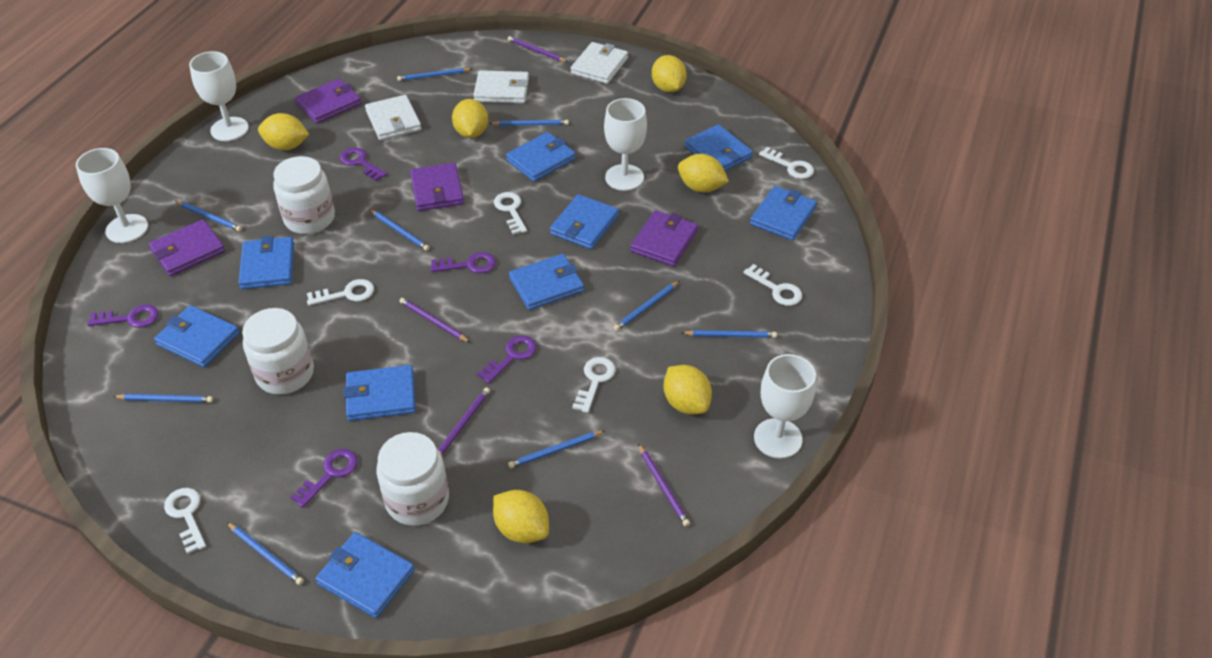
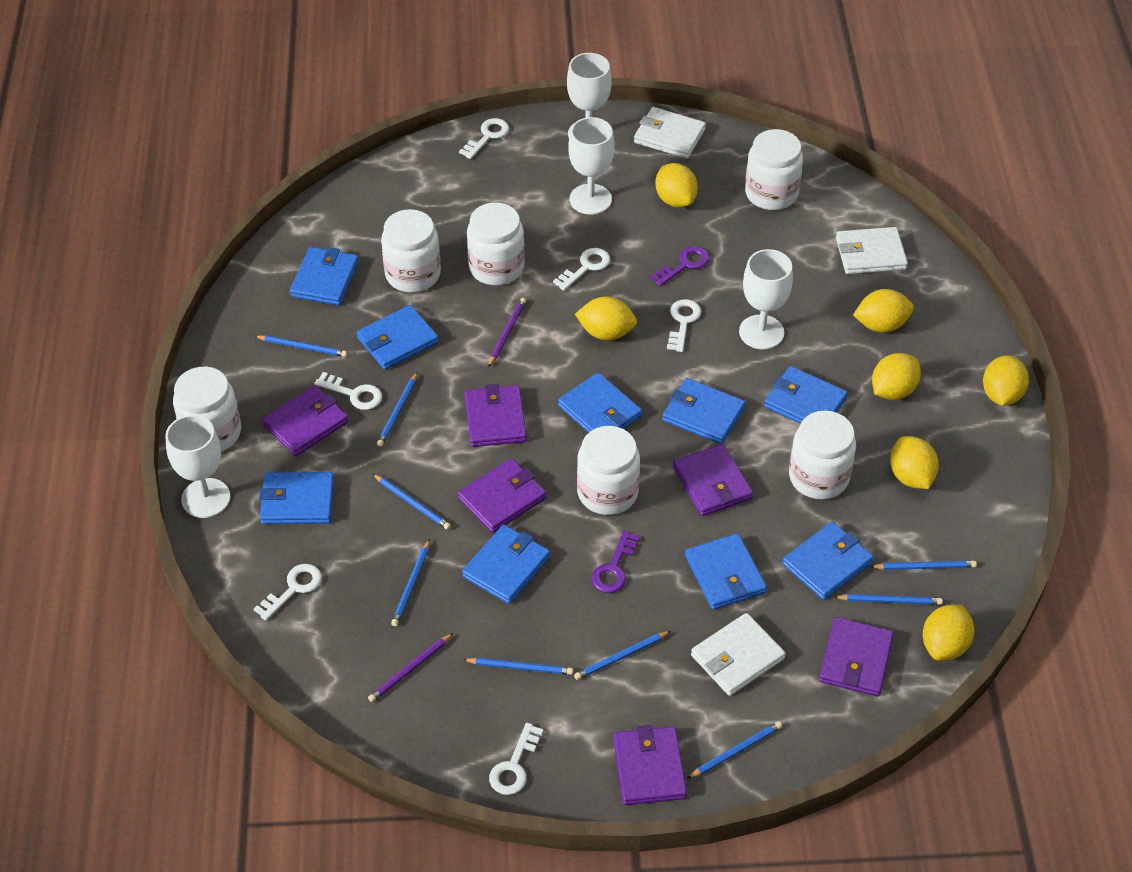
purple key: [87,304,159,328] [290,449,358,508] [340,148,387,181] [430,252,496,274] [477,335,537,384] = 5 -> [591,531,640,593] [650,246,709,286] = 2
purple pencil: [399,298,470,342] [438,387,490,455] [508,36,568,62] [638,444,690,527] = 4 -> [368,633,453,702] [488,298,526,367] = 2
purple wallet: [149,219,225,276] [295,78,362,124] [410,163,464,211] [630,210,698,267] = 4 -> [262,385,348,456] [458,458,546,533] [465,384,527,447] [613,725,687,805] [673,444,753,516] [819,617,894,696] = 6
white jar: [242,308,314,395] [273,156,335,234] [376,432,449,526] = 3 -> [173,367,241,452] [381,209,441,293] [467,202,525,285] [577,426,640,515] [745,129,803,210] [789,411,856,499] = 6
yellow lemon: [258,113,309,150] [452,99,488,138] [493,490,549,543] [652,55,687,92] [663,365,712,414] [678,154,729,192] = 6 -> [575,297,637,340] [655,163,698,207] [853,289,914,333] [872,353,921,400] [890,436,939,489] [923,605,974,661] [983,355,1029,406] = 7

